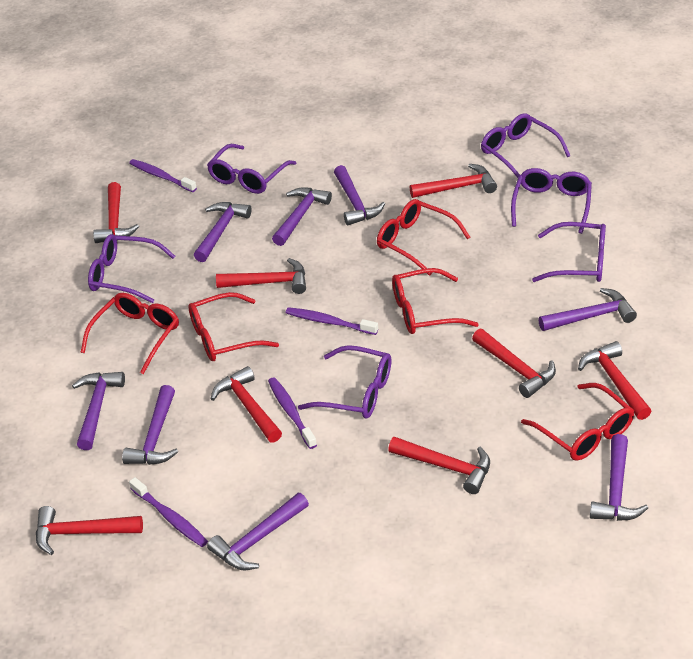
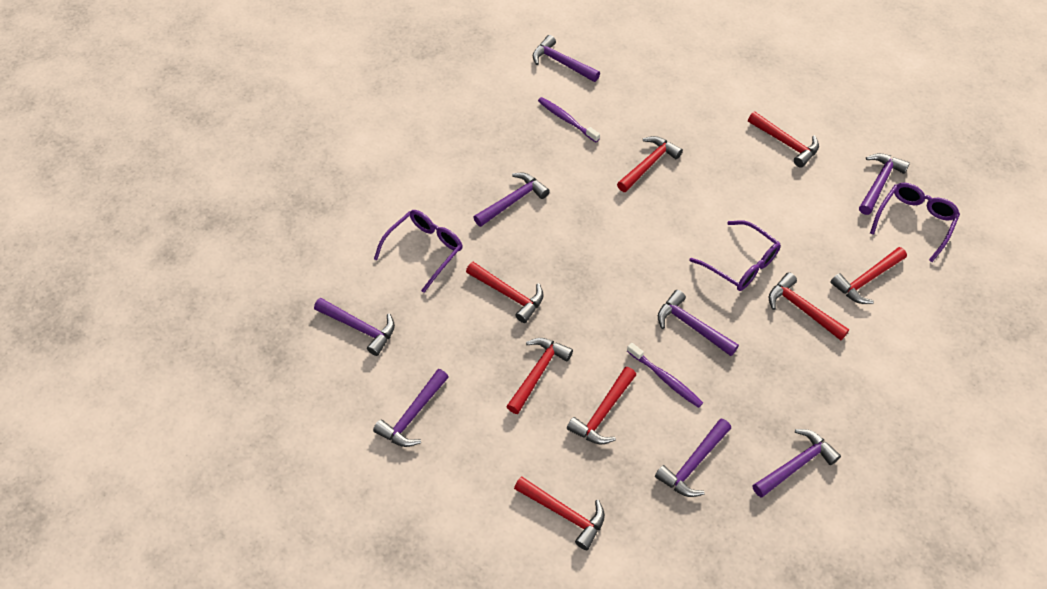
purple glasses: [88,234,175,303] [207,144,296,194] [298,345,392,419] [481,113,570,178] [511,168,592,234] [532,222,606,282] = 6 -> [374,210,463,293] [689,220,781,291] [870,183,960,262] = 3
purple toothbrush: [129,159,197,192] [129,477,208,547] [268,377,317,449] [286,307,378,335] = 4 -> [538,97,600,142] [627,343,703,408] = 2
red glasses: [80,293,179,374] [188,292,279,361] [377,199,470,276] [392,268,479,334] [521,383,634,461] = 5 -> none = 0

